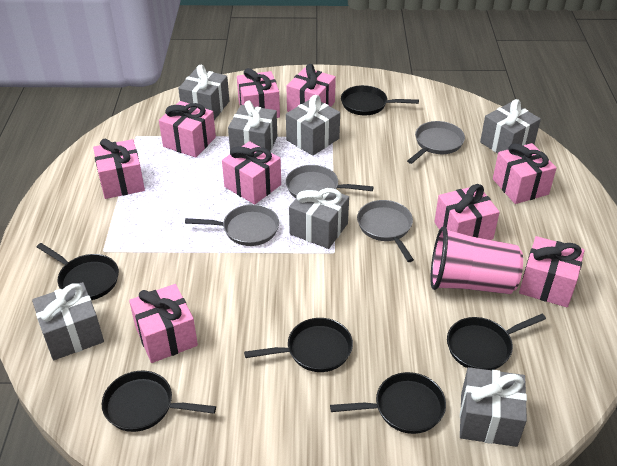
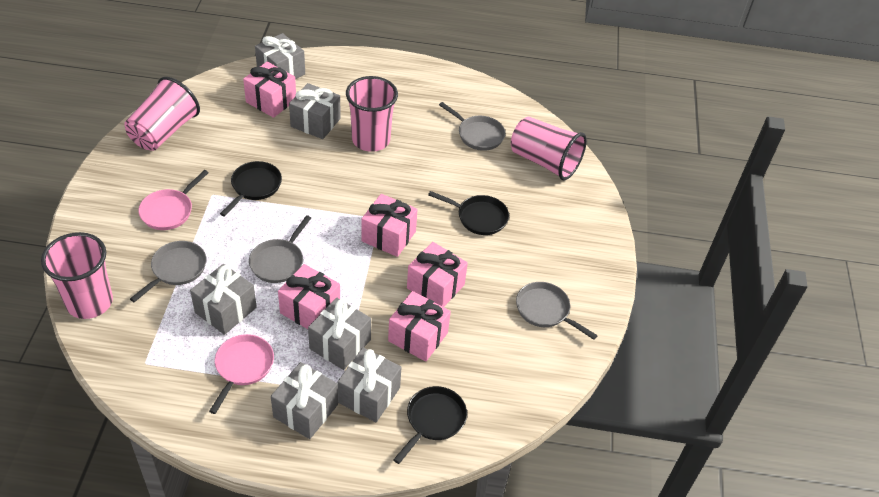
black pan: [37,243,119,300] [102,371,216,432] [244,318,353,372] [330,372,446,434] [341,85,419,115] [447,314,546,370] = 6 -> [220,161,282,216] [393,386,467,464] [428,191,509,235] = 3
grey gift: [32,282,104,360] [178,65,229,120] [228,101,277,151] [286,95,340,156] [289,183,349,249] [460,367,527,447] [480,99,541,153] = 7 -> [190,264,257,335] [255,33,305,79] [271,362,338,439] [289,83,341,139] [308,298,371,370] [337,347,402,422] = 6
pink cup: [430,226,523,294] = 1 -> [41,232,113,319] [124,77,200,151] [346,76,398,152] [511,117,587,180] = 4
pink gift: [93,139,145,199] [129,284,198,363] [159,101,216,158] [222,141,281,204] [237,68,280,118] [286,64,336,112] [434,184,500,240] [493,143,557,204] [519,236,585,307] = 9 -> [243,62,296,118] [278,264,340,329] [361,194,418,257] [388,291,451,362] [407,242,468,307] = 5
pink pan: none = 0 -> [139,170,209,230] [209,334,274,414] = 2

